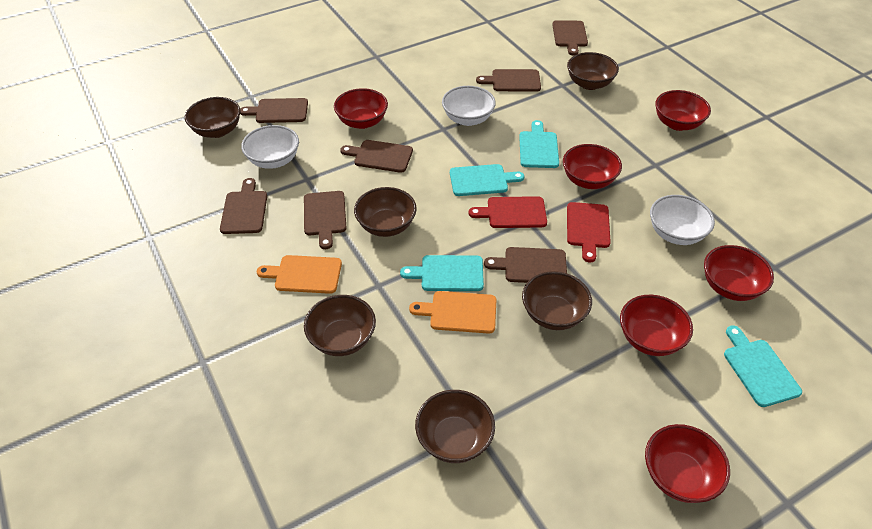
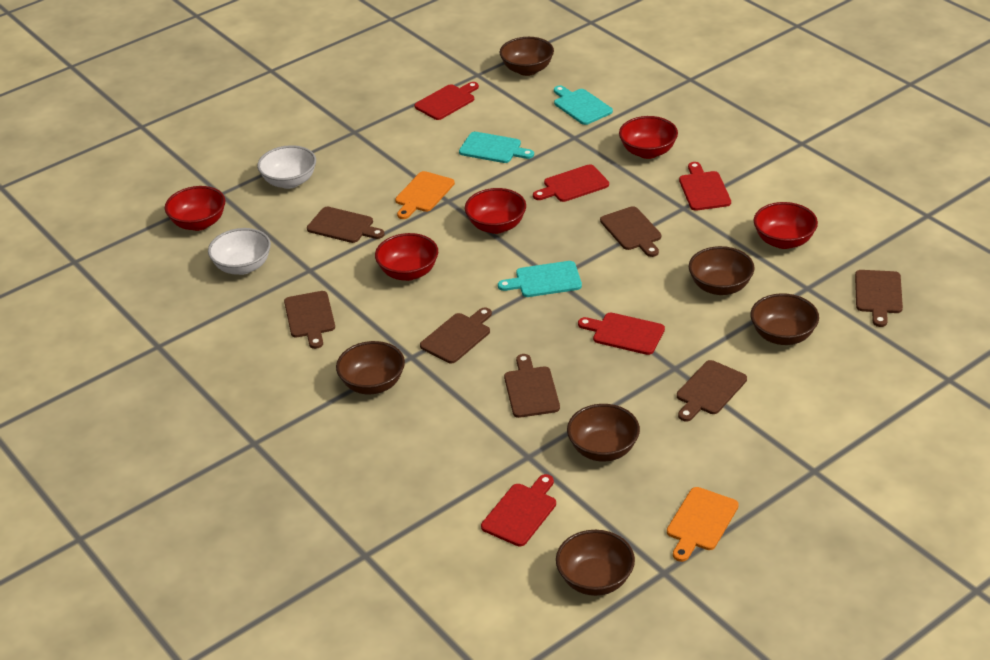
red bowl: [334,88,388,129] [563,144,622,189] [620,295,693,356] [645,424,730,503] [655,90,711,131] [704,245,774,301] = 6 -> [165,186,225,231] [375,233,438,281] [465,188,526,234] [619,116,678,159] [754,202,818,249] = 5
red cutting board: [469,196,547,228] [567,202,611,262] = 2 -> [414,82,479,120] [481,474,556,546] [533,164,609,202] [578,312,665,355] [679,162,731,211] = 5
turquoise cutting board: [400,255,484,291] [450,164,524,196] [519,120,559,168] [724,325,802,407] = 4 -> [459,132,534,163] [498,261,582,297] [554,86,613,125] = 3
white bowl: [241,125,299,169] [442,86,496,126] [650,195,715,245] = 3 -> [208,228,271,275] [257,145,316,189] = 2

